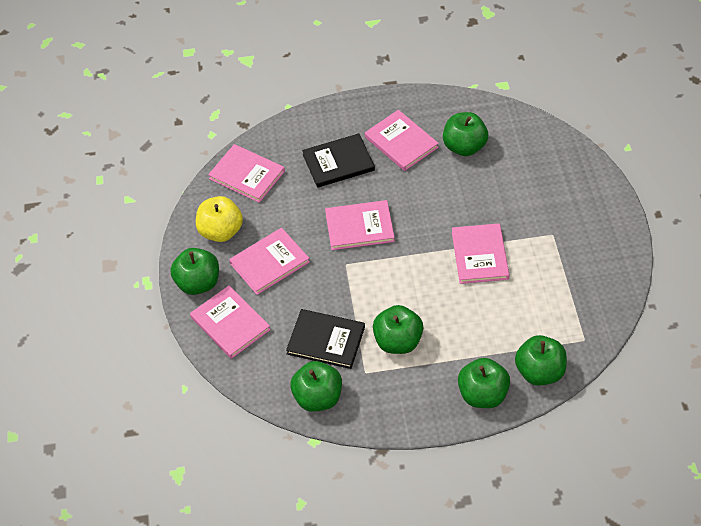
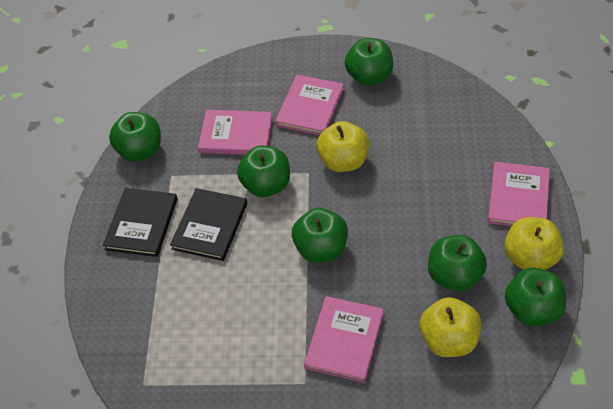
pink book: [190,286,271,359] [208,144,285,203] [229,228,310,295] [325,200,395,250] [365,110,439,171] [452,223,510,284] = 6 -> [198,110,272,155] [275,75,344,135] [304,296,384,383] [488,162,550,226] = 4
yellow apple: [196,196,243,242] = 1 -> [317,121,369,172] [420,297,481,357] [504,217,564,270] = 3

